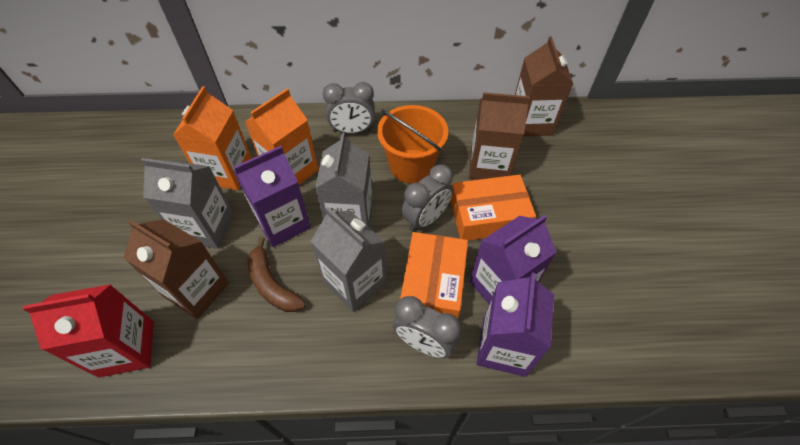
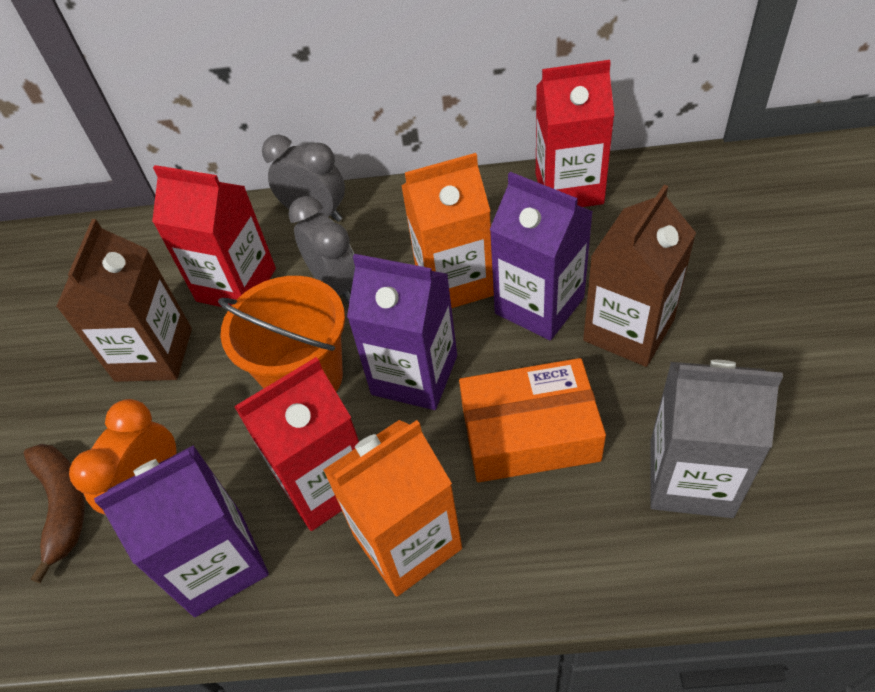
brown carton: [124,219,229,319] [469,92,530,180] [515,36,573,137] = 3 -> [56,219,192,382] [583,185,696,367] = 2
grey carton: [141,158,234,249] [311,207,387,312] [315,133,373,228] = 3 -> [650,360,783,518] = 1
grey clock: [323,82,375,134] [393,296,461,358] [402,164,453,231] = 3 -> [262,134,345,222] [288,196,355,304] = 2
orange box: [400,232,468,319] [450,174,536,241] = 2 -> [459,358,606,482] = 1
orange clock: none = 0 -> [69,399,177,515] = 1
red carton: [23,284,154,378] = 1 -> [152,165,276,307] [234,357,359,531] [536,60,615,207] = 3

